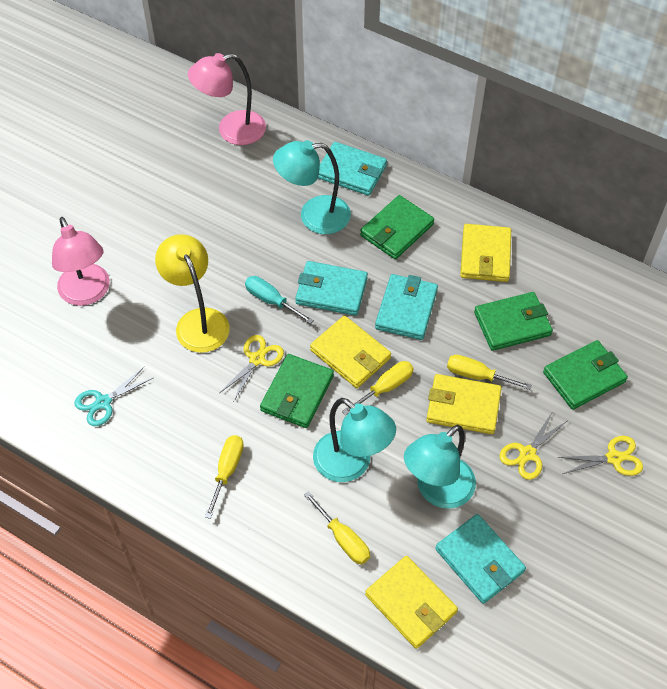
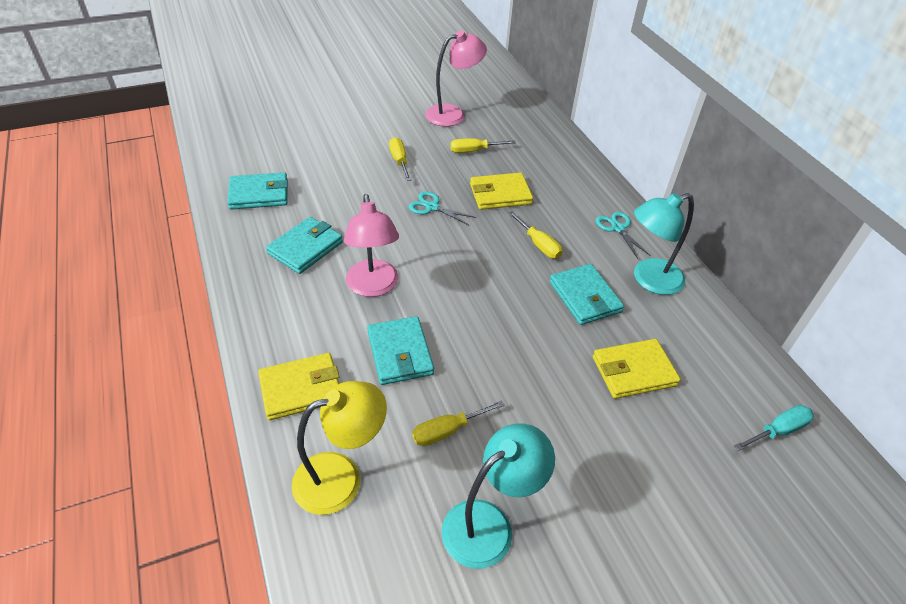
green wallet: [260,354,334,428] [360,195,434,259] [474,292,553,351] [543,340,628,410] = 4 -> none = 0
turquoise lamp: [273,140,351,234] [313,398,396,482] [404,425,476,509] = 3 -> [442,423,555,569] [634,193,694,295] = 2
turquoise scissors: [74,367,153,426] = 1 -> [409,191,476,225] [595,212,651,259] = 2
yellow scissors: [220,335,284,401] [500,411,567,480] [557,436,643,476] = 3 -> none = 0
yellow wallet: [310,316,391,388] [365,556,458,649] [426,374,502,434] [460,224,511,282] = 4 -> [258,353,340,420] [470,173,533,210] [593,339,681,399] = 3

